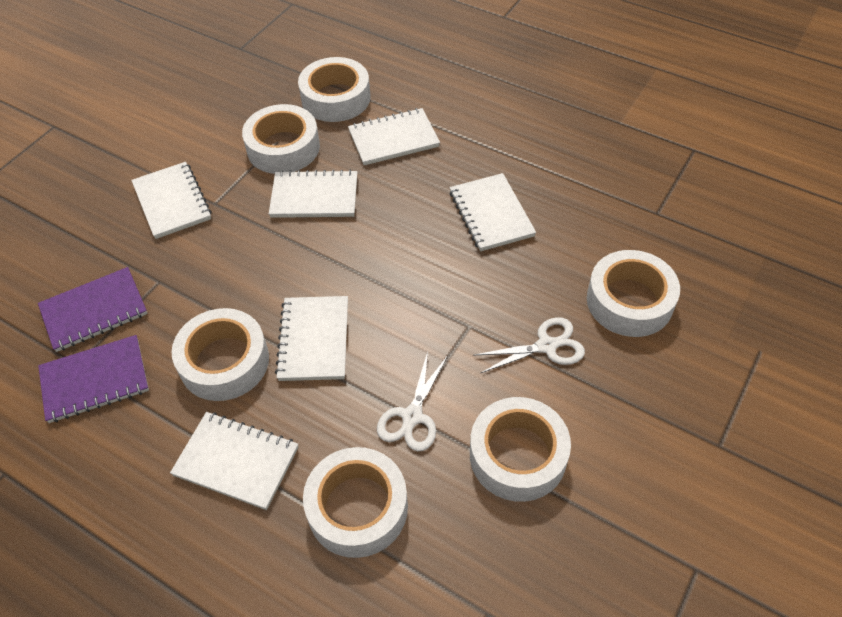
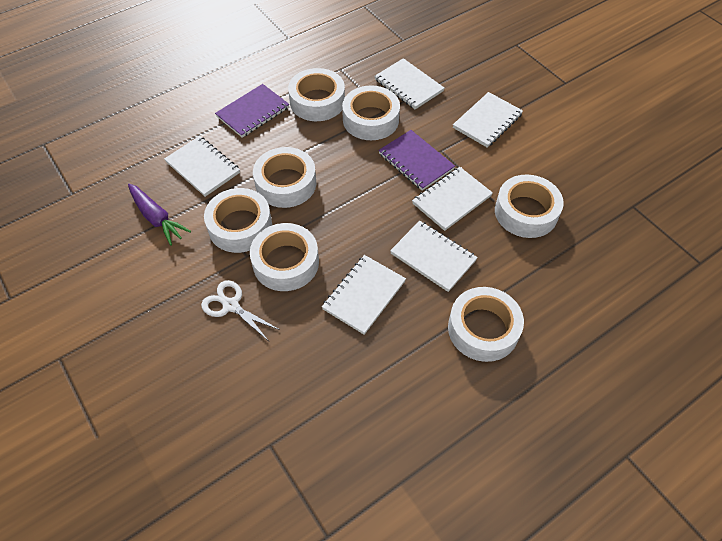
purple carrot: none = 0 -> [128,183,191,246] = 1
white scissors: [377,351,448,451] [474,317,585,373] = 2 -> [201,280,280,340] = 1
white tape: [172,308,269,401] [242,104,320,174] [298,57,371,122] [303,447,408,558] [470,397,571,502] [587,250,680,337] = 6 -> [204,188,272,253] [250,223,319,291] [253,147,316,208] [288,68,345,121] [342,85,400,140] [448,287,524,362] [495,174,564,238] = 7

